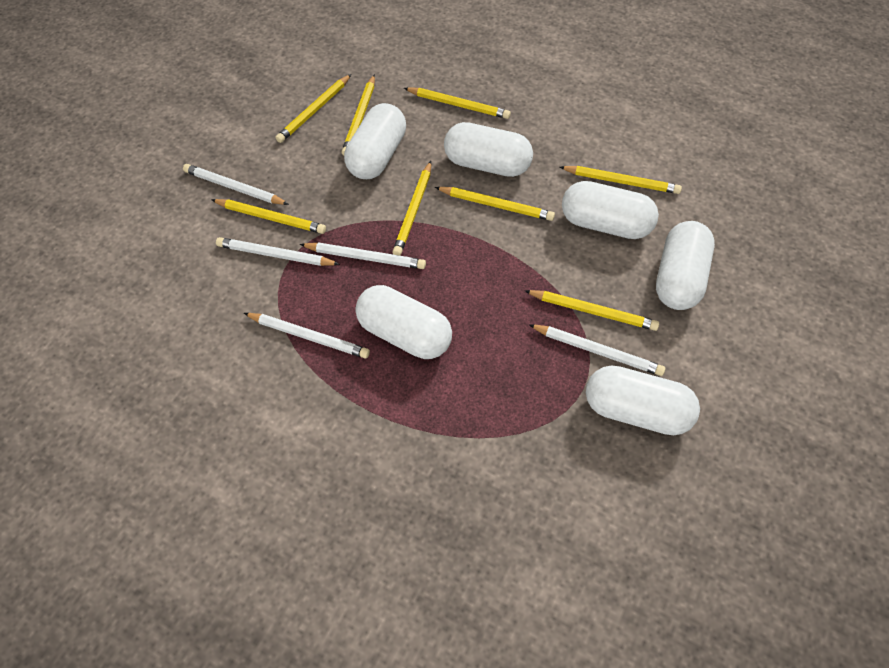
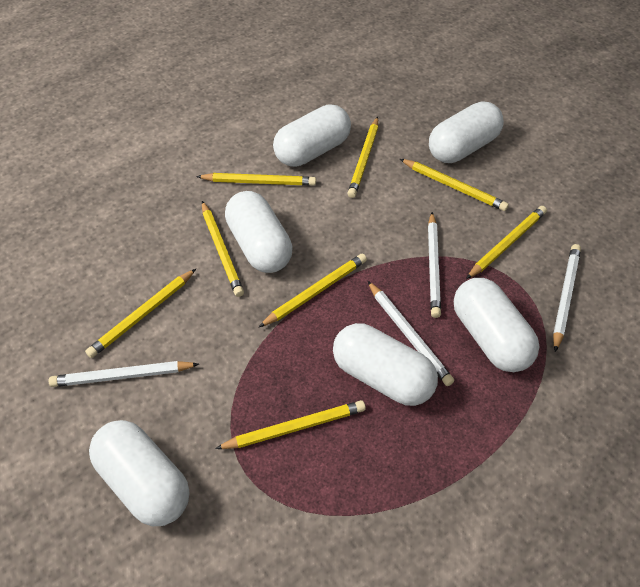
white pencil: [183,164,289,205] [216,237,340,266] [244,313,370,359] [300,242,426,269] [529,324,665,376] = 5 -> [48,361,199,387] [368,281,454,386] [428,212,441,318] [553,244,581,352] = 4

